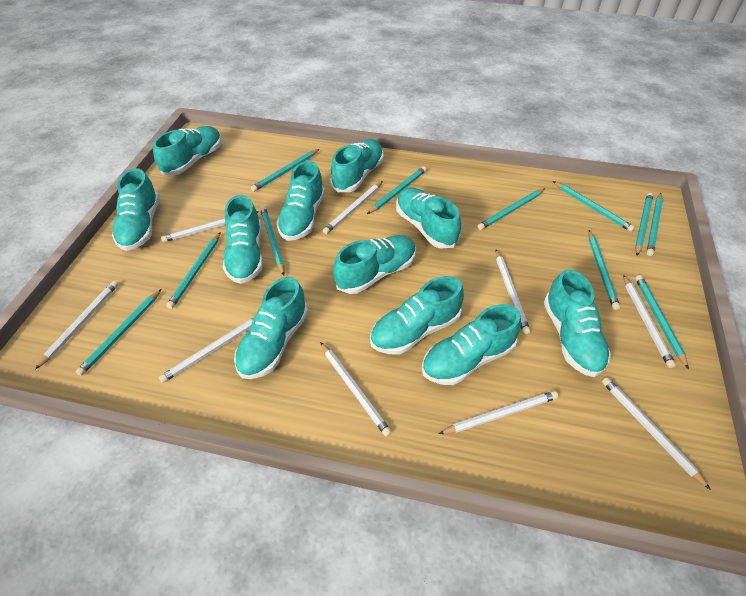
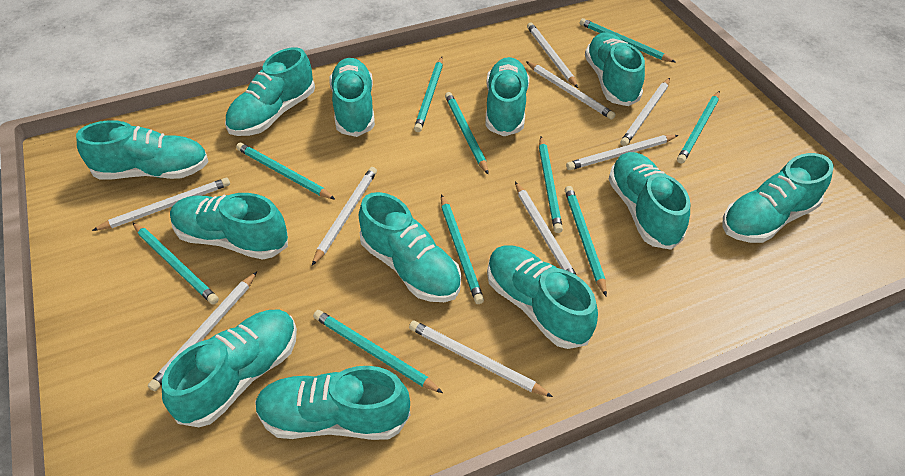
turquoise pencil: [76,289,161,376] [166,232,221,309] [251,149,319,192] [260,206,285,275] [367,166,427,214] [477,188,545,230] [553,181,635,232] [589,230,620,310] [635,193,653,256] [635,275,689,369] [646,193,663,256] = 11 -> [132,222,219,305] [236,143,335,200] [313,310,443,393] [414,57,443,132] [441,195,484,304] [445,92,489,175] [539,137,563,233] [565,186,607,297] [580,18,675,62] [677,91,720,164] = 10
turquoise shoe: [112,168,159,251] [153,126,222,176] [223,195,263,284] [234,277,308,379] [276,161,325,241] [330,139,383,192] [333,235,416,294] [370,276,464,354] [396,187,461,249] [422,304,521,385] [544,269,611,377] = 11 -> [76,120,209,179] [162,309,297,427] [170,193,288,260] [225,47,315,136] [255,366,410,440] [330,58,375,137] [359,192,461,302] [486,57,529,136] [487,246,598,349] [585,32,645,106] [609,152,690,250] [722,153,834,243] = 12

